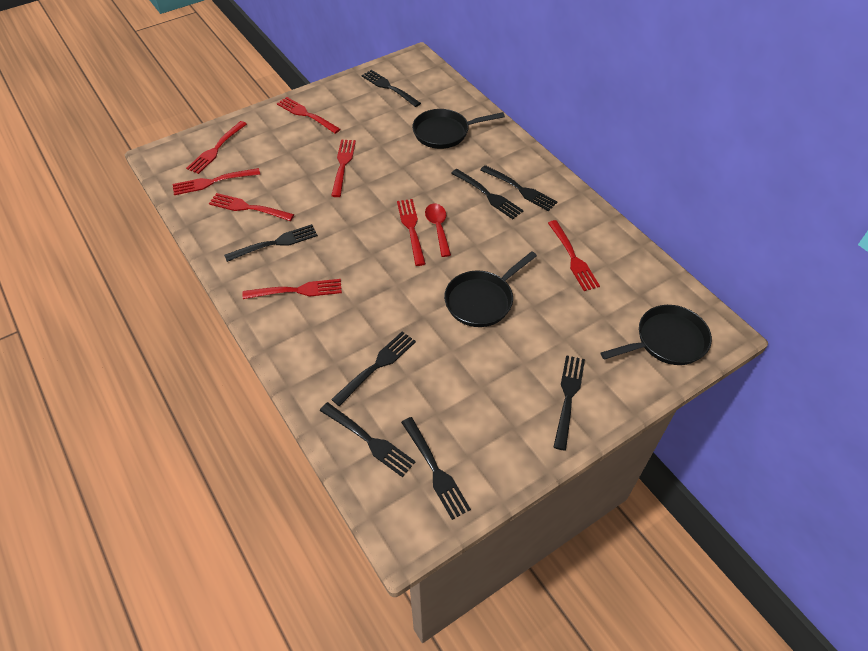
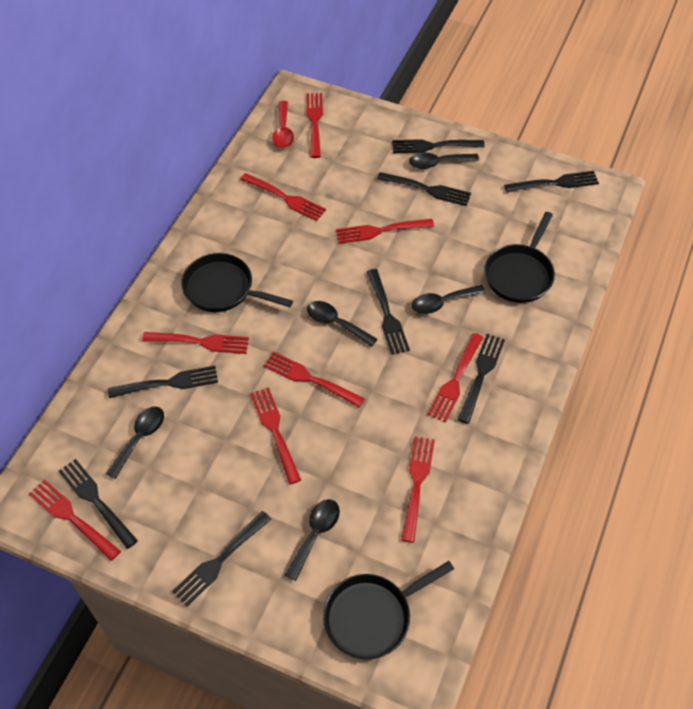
black spoon: none = 0 -> [106,406,164,479] [285,499,340,581] [307,301,378,347] [409,152,479,169] [412,285,486,314] = 5
red fork: [172,168,260,195] [186,121,247,174] [209,193,294,221] [242,279,342,299] [277,97,340,134] [331,140,356,197] [397,199,426,266] [548,220,600,291] = 8 -> [29,479,121,561] [142,332,249,354] [240,173,326,221] [250,387,301,484] [264,352,365,407] [307,93,323,158] [336,219,434,244] [401,436,435,543] [428,333,484,422] = 9

